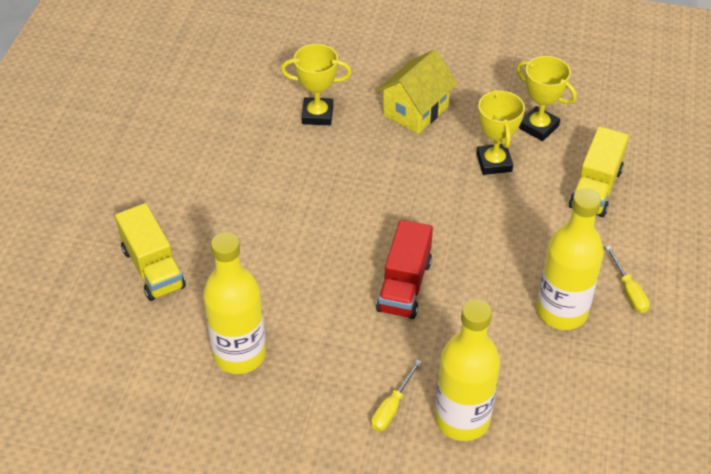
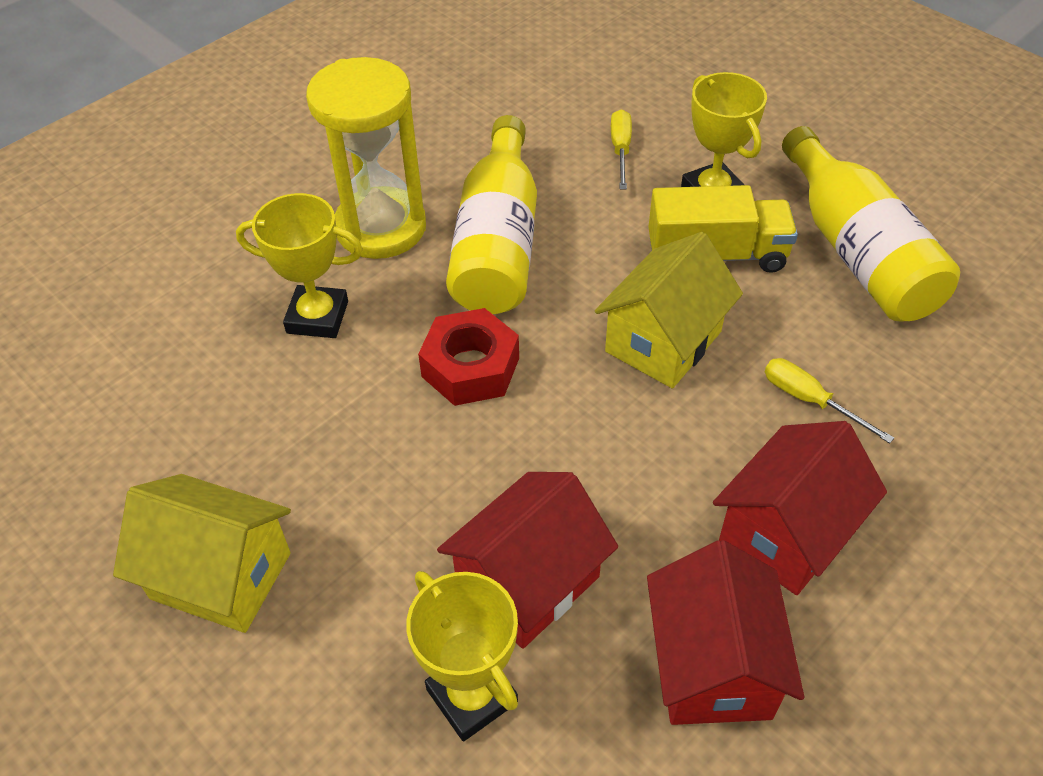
red house: none = 0 -> [437,472,618,649] [647,540,804,725] [713,421,887,595] = 3
red nut: none = 0 -> [418,308,519,406] = 1
red truck: [376,220,433,319] = 1 -> none = 0
yellow bottle: [203,232,266,374] [435,299,500,441] [536,188,604,330] = 3 -> [446,115,537,314] [782,126,960,321] = 2
yellow hourglass: none = 0 -> [306,57,426,259] = 1
yellow house: [376,49,457,134] = 1 -> [113,474,291,633] [595,232,743,388] = 2
yellow truck: [115,203,186,301] [569,126,629,217] = 2 -> [648,185,798,273] = 1

